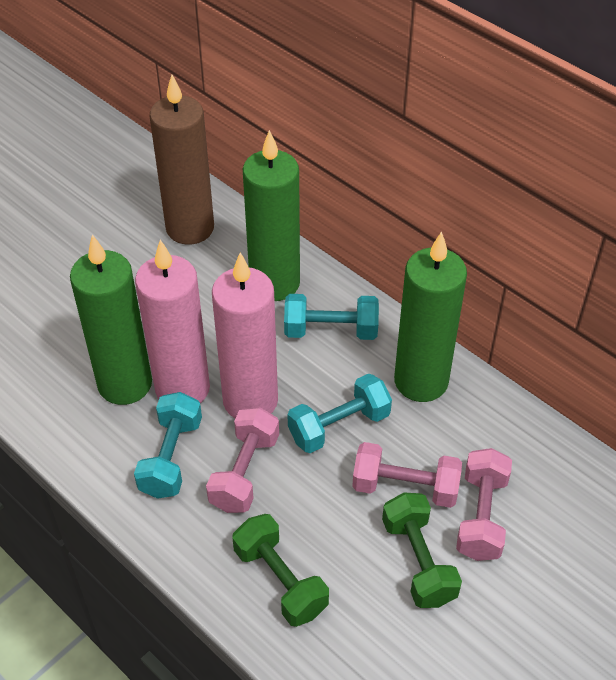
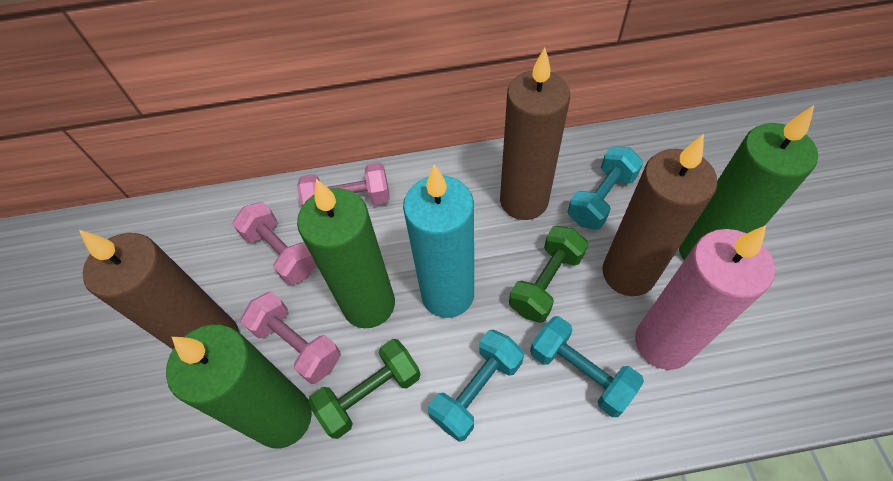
brown candle: [150,75,214,245] = 1 -> [79,230,239,349] [500,48,570,220] [602,134,717,296] = 3
pink candle: [135,240,210,403] [212,252,278,418] = 2 -> [635,225,775,370] = 1
turquoise candle: none = 0 -> [403,164,474,318] = 1

